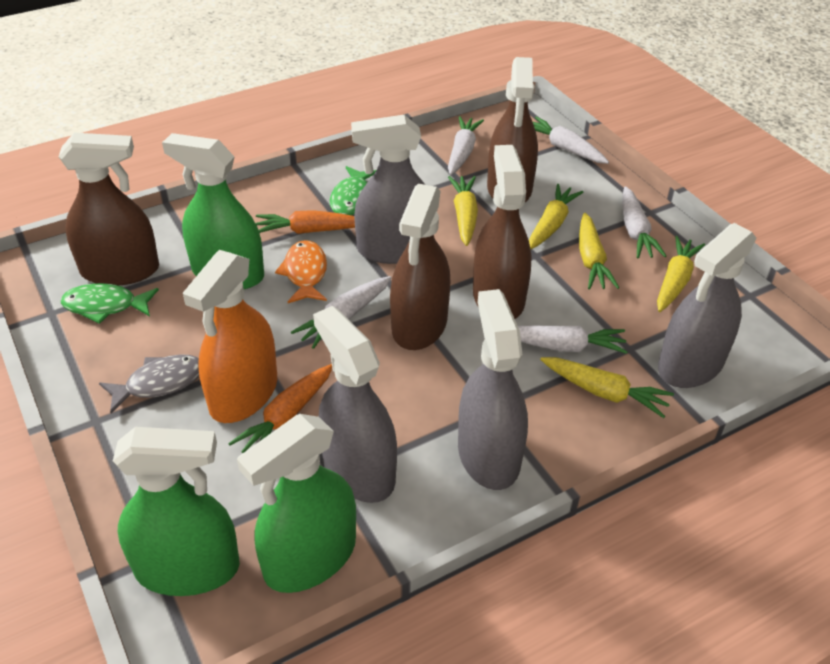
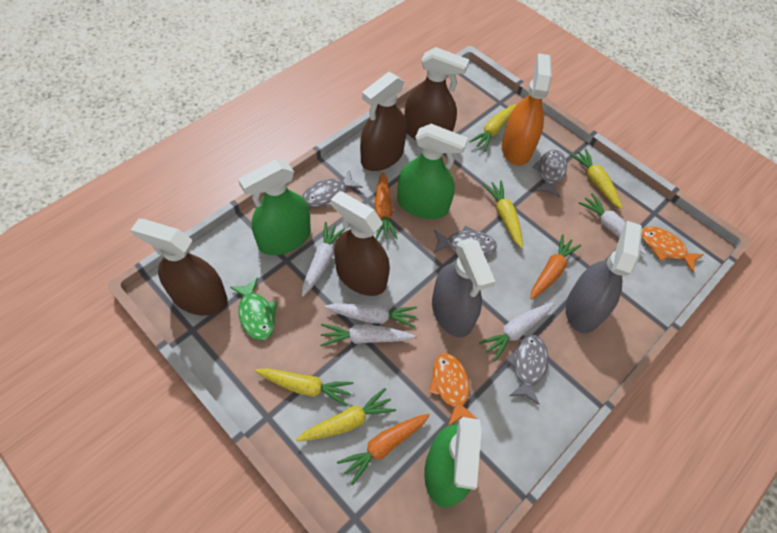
green fish: [61,283,159,324] [330,166,376,215] = 2 -> [230,277,277,340] = 1
grey fish: [99,354,199,413] = 1 -> [302,170,363,207] [434,225,497,256] [506,335,548,405] [532,150,567,197] = 4
grey spray bottle: [313,306,397,503] [351,115,425,264] [458,289,528,490] [658,223,757,388] = 4 -> [432,238,496,338] [566,221,642,333] = 2
orange carrot: [228,364,332,453] [256,210,355,234] = 2 -> [337,413,430,486] [374,172,398,239] [530,234,581,300] = 3
orange fish: [275,240,327,303] = 1 -> [429,353,477,426] [642,226,704,273] = 2

